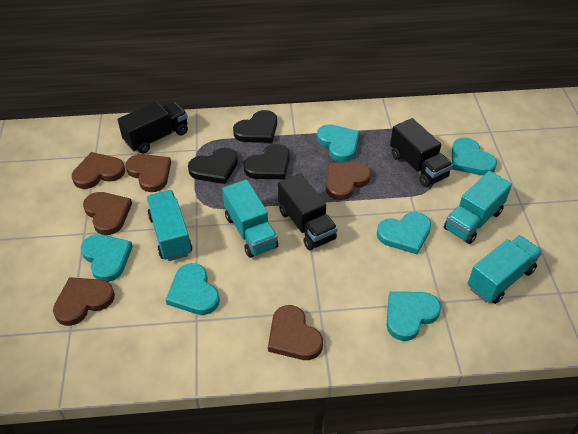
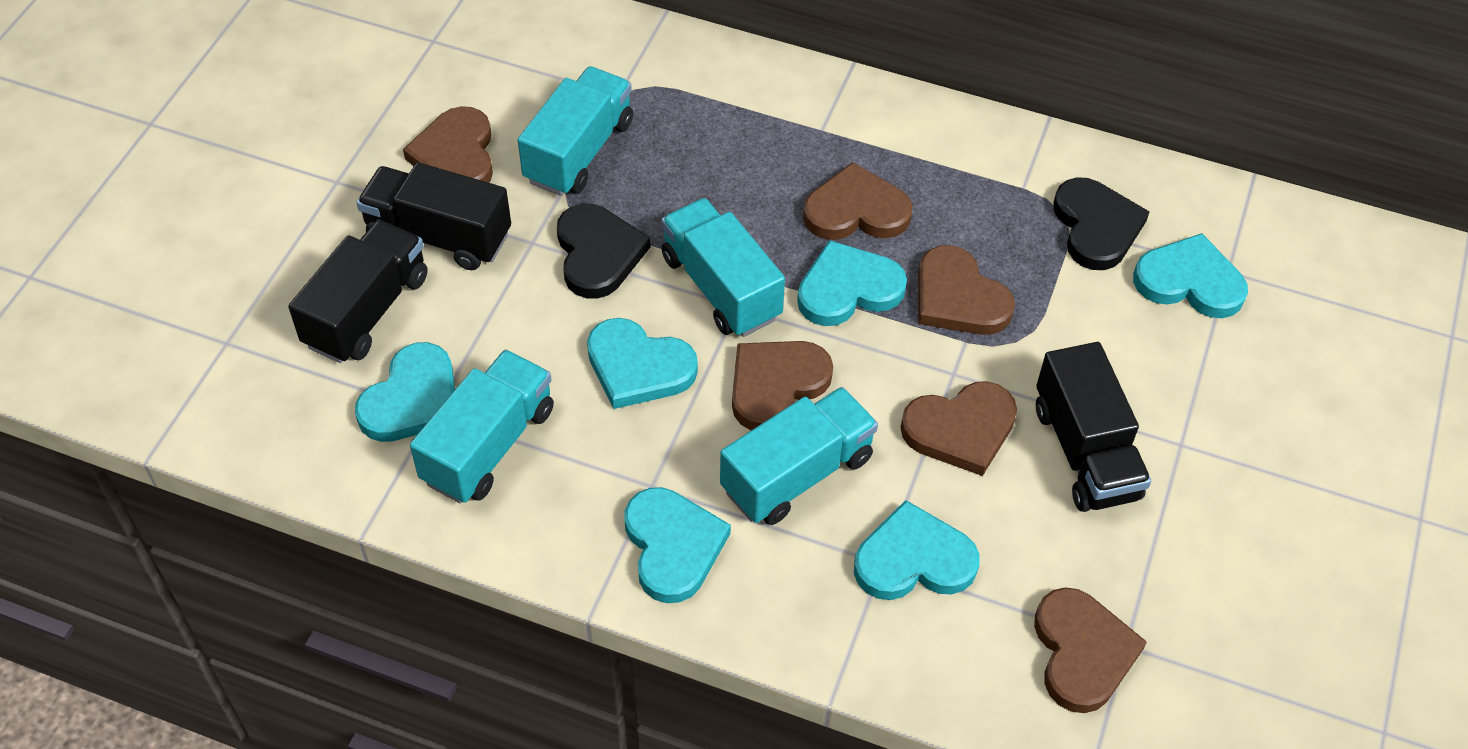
black heart: [188,148,238,184] [233,110,277,143] [243,144,290,179] = 3 -> [557,204,651,299] [1053,177,1150,270] = 2

